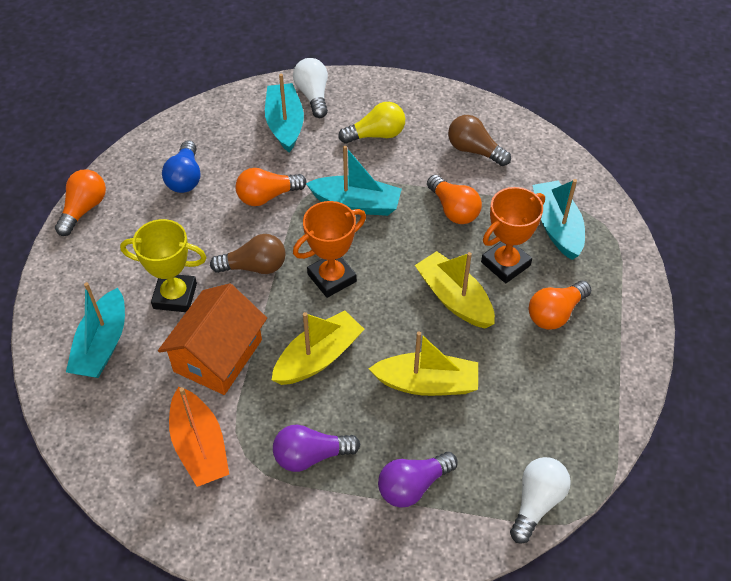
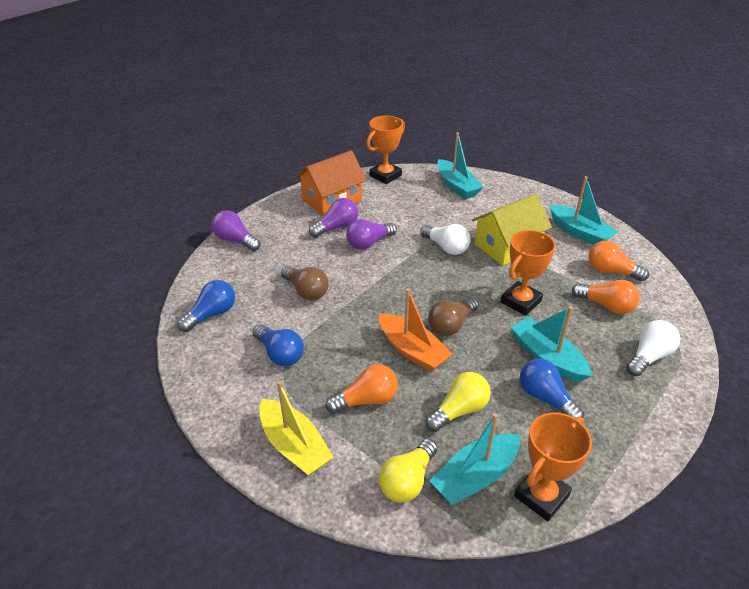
blue light bulb: [162,140,200,193] = 1 -> [178,280,235,332] [253,324,304,367] [520,359,584,418] = 3
orange light bulb: [55,169,106,236] [235,168,307,206] [427,175,482,224] [529,281,591,330] = 4 -> [325,364,398,414] [572,280,640,314] [588,240,649,281] = 3
orange trophy: [293,201,366,298] [481,187,545,283] = 2 -> [366,116,405,184] [501,230,556,316] [514,412,592,521] = 3
purple light bulb: [273,425,360,472] [378,452,458,507] = 2 -> [212,211,261,251] [309,198,358,238] [346,219,397,250] = 3
yellow boat: [272,310,365,385] [369,331,478,396] [415,251,495,328] = 3 -> [259,381,334,476] = 1
yellow house: none = 0 -> [472,194,552,266] = 1
yellow light bulb: [338,102,405,144] = 1 -> [379,439,437,502] [426,372,491,432] = 2
yellow trophy: [120,219,207,312] = 1 -> none = 0

